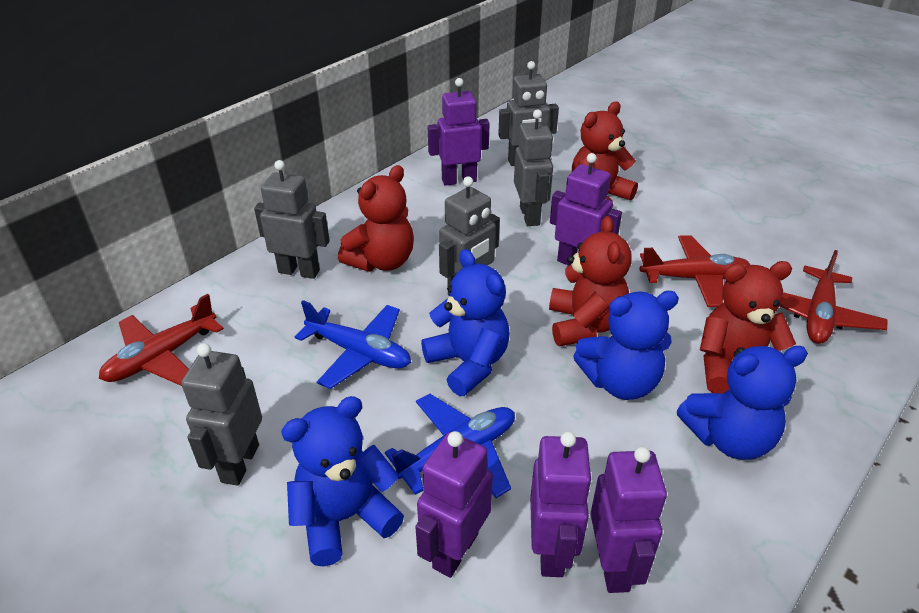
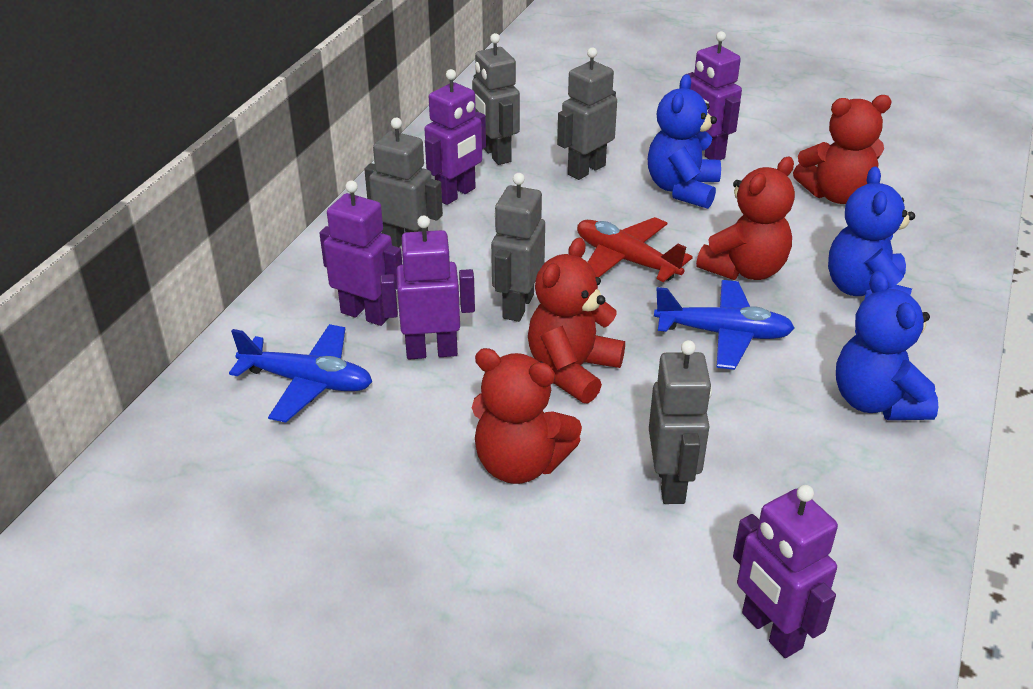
blue teddy bear: [281,396,404,567] [421,249,510,396] [573,291,679,400] [677,346,808,460] = 4 -> [648,74,721,209] [828,166,915,299] [836,271,938,420] = 3
red plane: [99,294,224,386] [639,235,750,307] [780,250,888,344] = 3 -> [577,217,693,282] = 1

